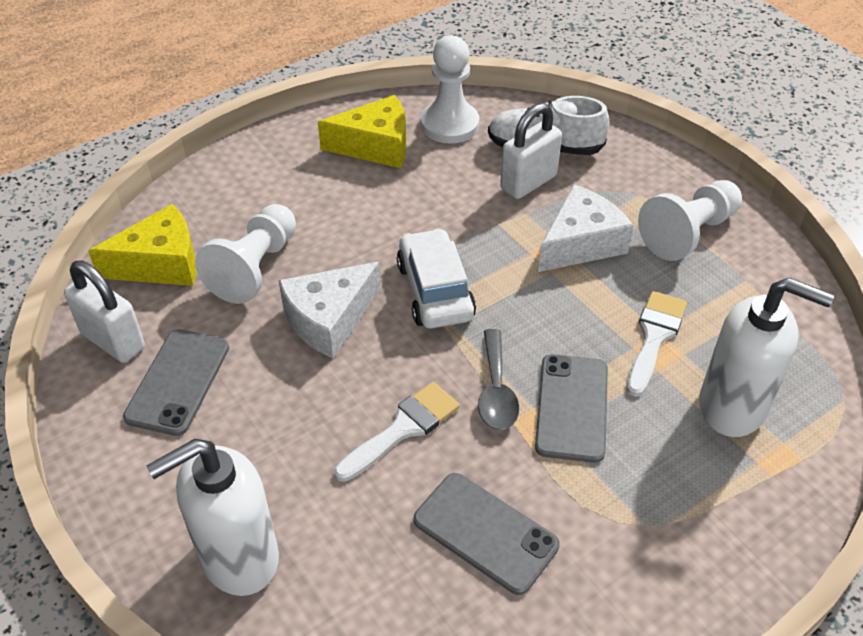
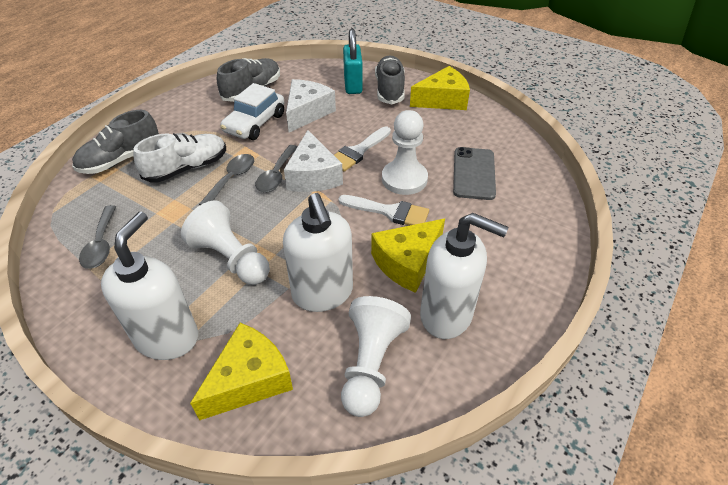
grey phone: [123,329,229,436] [414,473,560,595] [535,354,608,463] = 3 -> [453,147,496,200] = 1
grey shoe: none = 0 -> [72,110,159,174] [217,58,280,102] [375,56,405,104] = 3
grey spoon: [478,329,519,430] = 1 -> [79,205,116,269] [199,154,254,205] [255,145,297,192] = 3
turquoise padlock: none = 0 -> [343,29,363,94] = 1
white padlock: [64,261,145,363] [500,103,562,199] = 2 -> none = 0
white soap dispenser: [147,439,279,596] [699,277,834,437] = 2 -> [101,212,198,360] [283,193,353,312] [420,213,508,339] = 3
yellow cheese: [88,204,196,286] [318,95,406,168] = 2 -> [190,323,293,420] [371,219,445,293] [410,66,470,110] = 3

